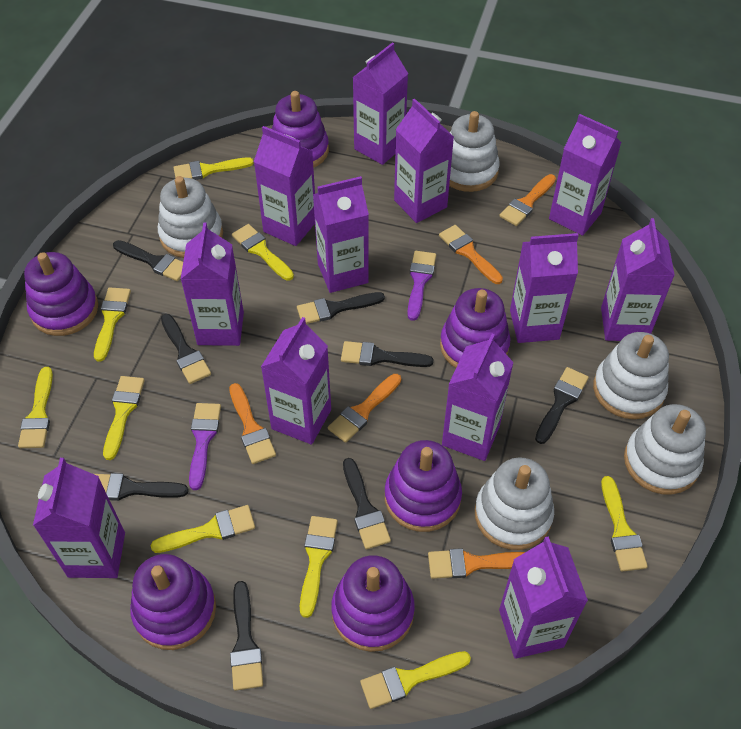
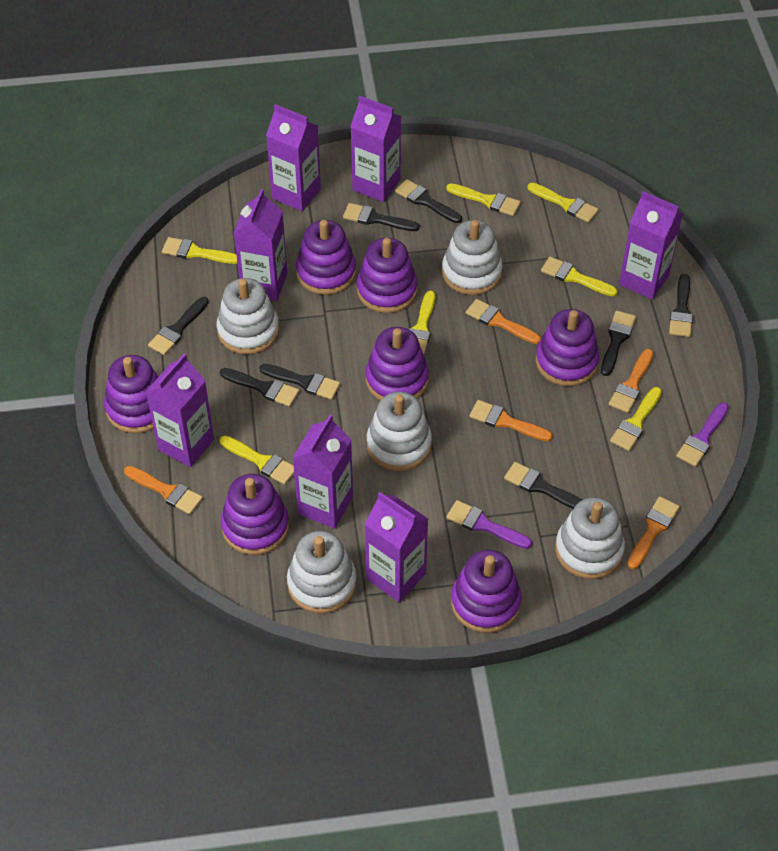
purple carton: [33,458,125,578] [181,222,244,346] [254,126,315,246] [261,317,331,445] [313,176,369,293] [353,43,408,165] [394,99,454,223] [442,334,514,461] [499,536,588,659] [510,233,579,343] [549,114,622,236] [601,218,675,341] = 12 -> [145,353,214,467] [234,189,287,301] [266,104,321,211] [292,415,353,529] [350,96,401,202] [364,492,428,602] [619,191,683,299] = 7
purple stacking toy: [24,252,98,336] [130,554,216,650] [272,91,329,168] [331,555,415,652] [385,440,462,532] [440,288,511,368] = 6 -> [104,355,158,433] [221,474,289,555] [296,220,356,295] [357,238,417,313] [365,327,429,400] [451,550,522,633] [536,309,600,386] = 7
yellow brush: [18,367,53,448] [94,287,131,362] [103,376,145,460] [150,505,255,553] [173,157,254,180] [232,224,294,281] [300,516,338,618] [360,651,471,709] [601,476,648,572] = 9 -> [162,237,237,264] [220,436,294,485] [409,291,435,355] [446,183,521,216] [527,183,599,223] [541,257,618,296] [610,387,662,451] = 7

